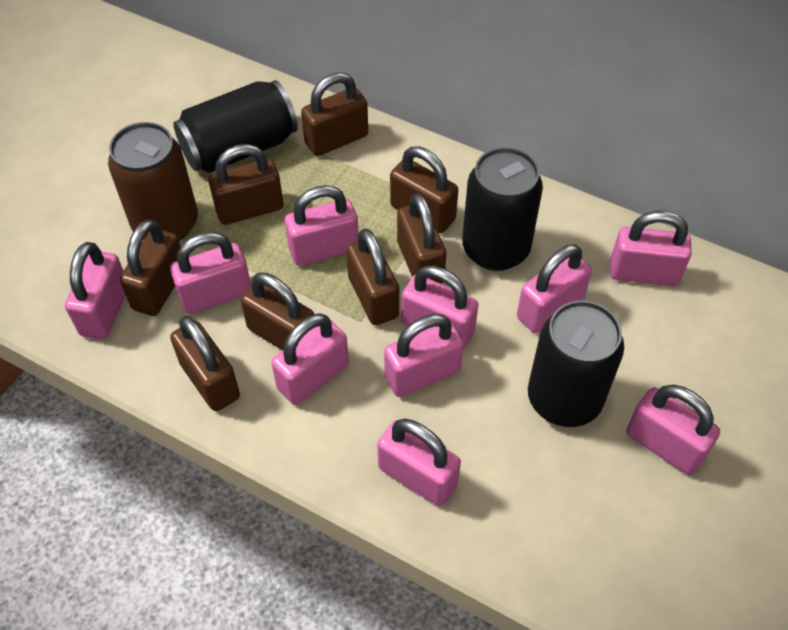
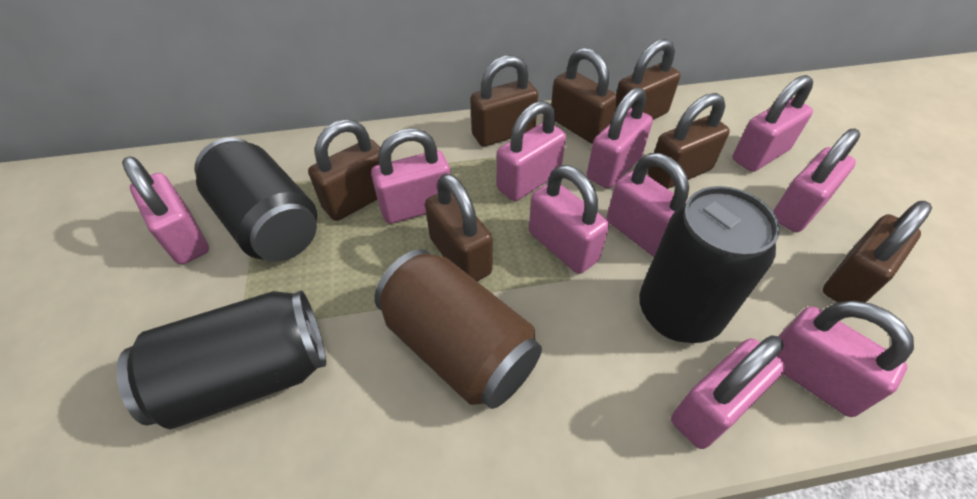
brown padlock: [120,219,181,316] [170,316,240,411] [208,144,283,225] [240,272,314,350] [301,72,368,156] [346,228,399,325] [390,147,458,233] [397,193,446,284] = 8 -> [308,119,380,221] [425,173,493,281] [470,55,538,146] [551,48,617,144] [614,39,680,119] [648,93,730,189] [823,201,932,303] = 7

